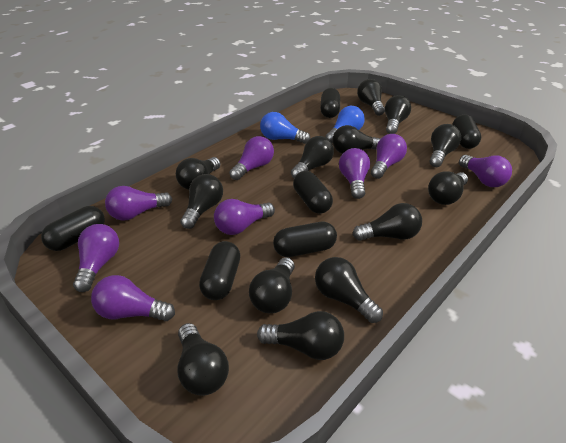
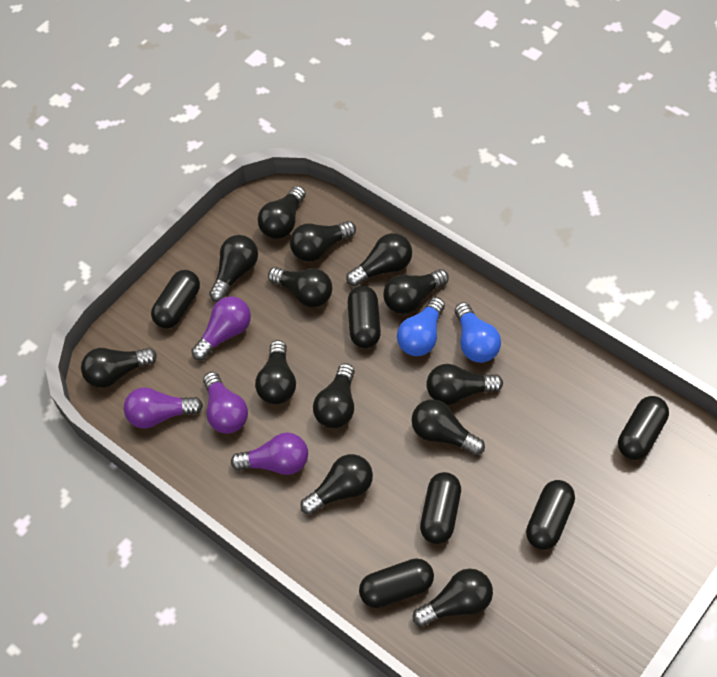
purple light bulb: [73,224,119,292] [91,275,175,321] [105,186,172,221] [214,199,275,235] [229,136,274,180] [339,148,370,199] [371,134,407,179] [459,155,512,187] = 8 -> [124,387,203,428] [191,296,251,360] [203,372,248,434] [231,432,308,475] = 4

